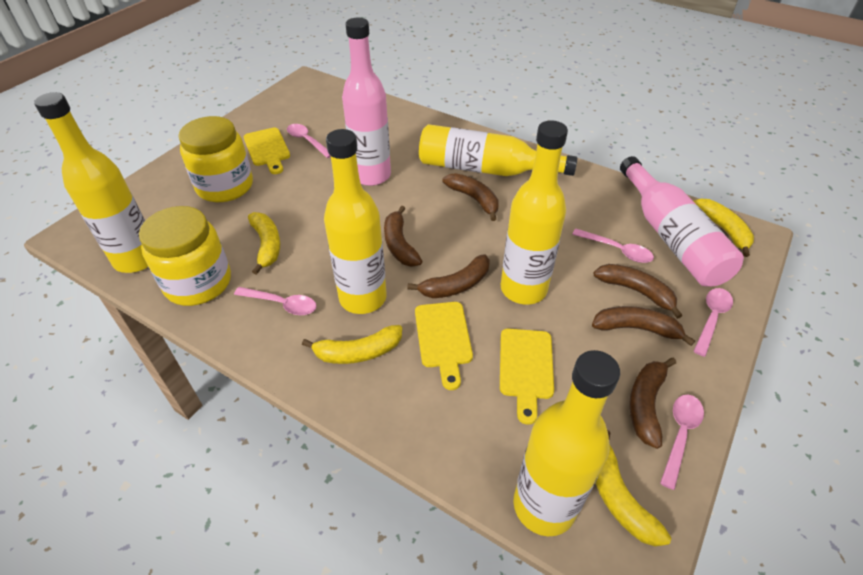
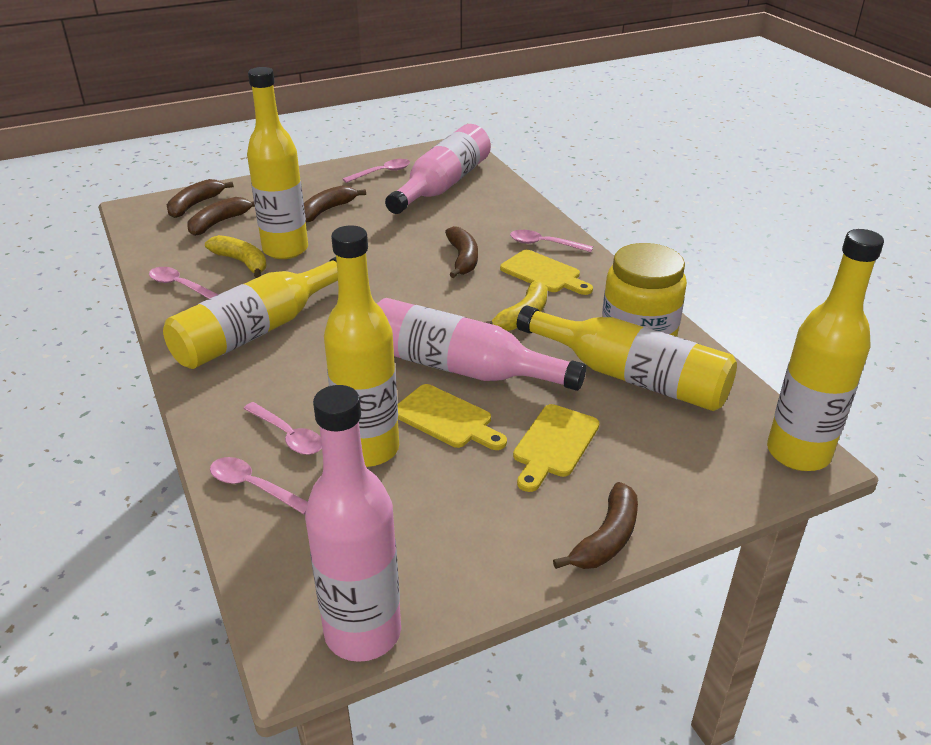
brown banana: [384,206,422,267] [407,254,490,298] [442,173,499,221] [592,306,695,346] [594,264,682,319] [629,358,676,449] = 6 -> [167,179,234,218] [187,197,255,236] [304,185,366,223] [445,226,478,278] [553,482,638,569] = 5
pink bottle: [342,18,391,186] [620,156,744,286] = 2 -> [305,385,401,662] [377,298,586,391] [385,124,491,214] = 3
yellow banana: [248,212,280,275] [302,325,402,364] [595,430,671,547] [693,199,754,257] = 4 -> [205,235,267,278] [485,280,548,331] = 2
yellow jar: [139,206,231,306] [178,116,253,202] = 2 -> [602,243,687,337] = 1

